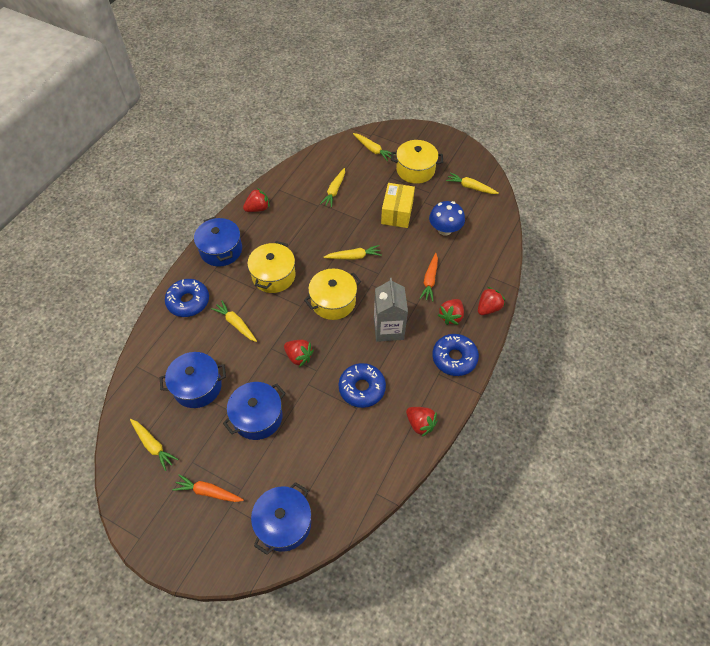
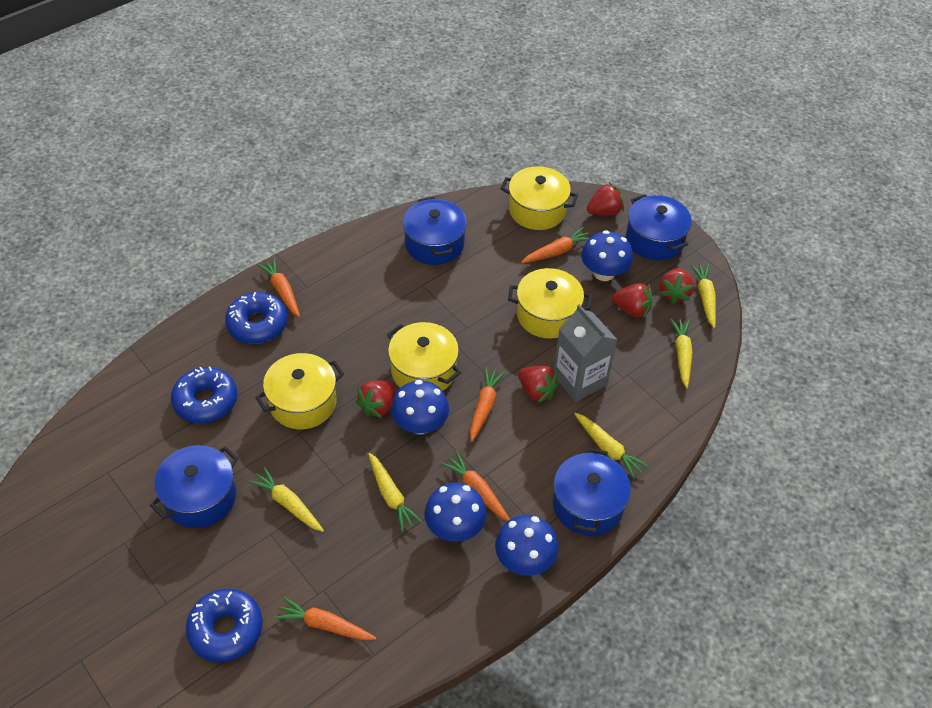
blue mushroom: [429,201,465,236] = 1 -> [391,380,449,434] [424,482,487,542] [495,515,558,576] [581,230,633,281] = 4
orange carrot: [173,474,244,502] [419,253,438,302] = 2 -> [257,258,300,317] [274,597,376,640] [440,451,510,521] [470,367,505,442] [521,227,589,263] = 5
yellow box: [381,183,415,228] = 1 -> none = 0
yellow carrot: [130,419,178,471] [211,300,257,342] [320,168,345,208] [323,245,382,260] [353,133,395,161] [446,172,499,194] = 6 -> [248,467,324,532] [368,453,422,532] [574,413,648,479] [670,318,693,388] [690,264,716,328] = 5
yellow pot: [247,241,296,293] [304,269,361,320] [391,140,443,184] = 3 -> [255,353,344,429] [387,322,461,391] [501,166,578,230] [508,268,592,339] = 4

